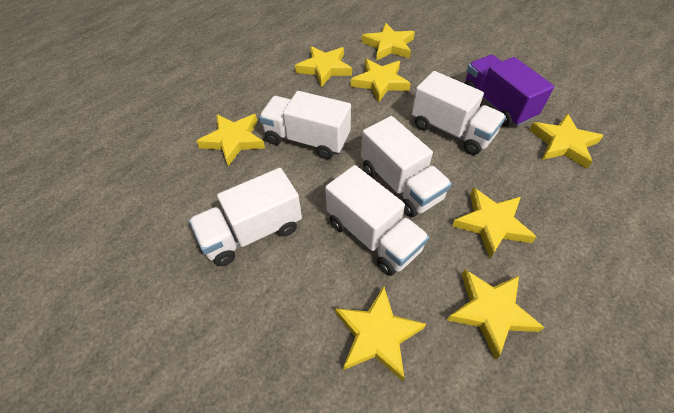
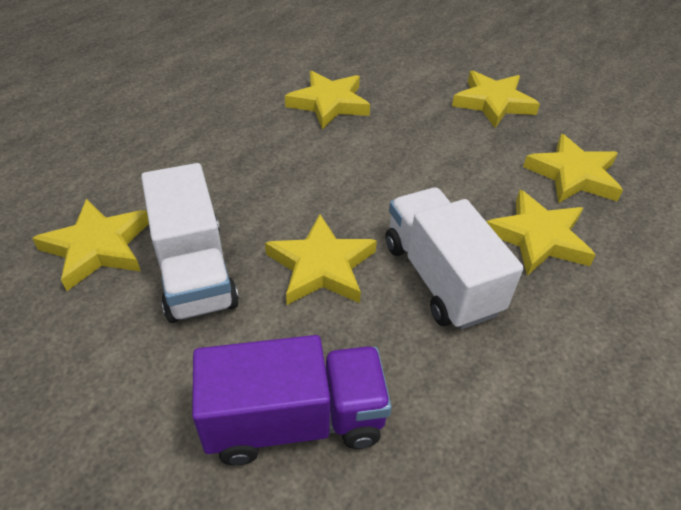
white truck: [189,168,302,266] [259,91,351,159] [325,165,429,276] [361,116,452,217] [412,71,506,155] = 5 -> [141,163,239,323] [386,188,524,330] = 2
yellow star: [196,114,265,166] [295,46,352,87] [335,286,426,381] [351,59,411,103] [362,23,415,60] [447,269,545,360] [452,187,537,258] [529,113,604,169] = 8 -> [32,199,149,291] [265,214,377,305] [285,71,370,129] [452,71,540,128] [486,190,596,276] [523,134,623,203] = 6

